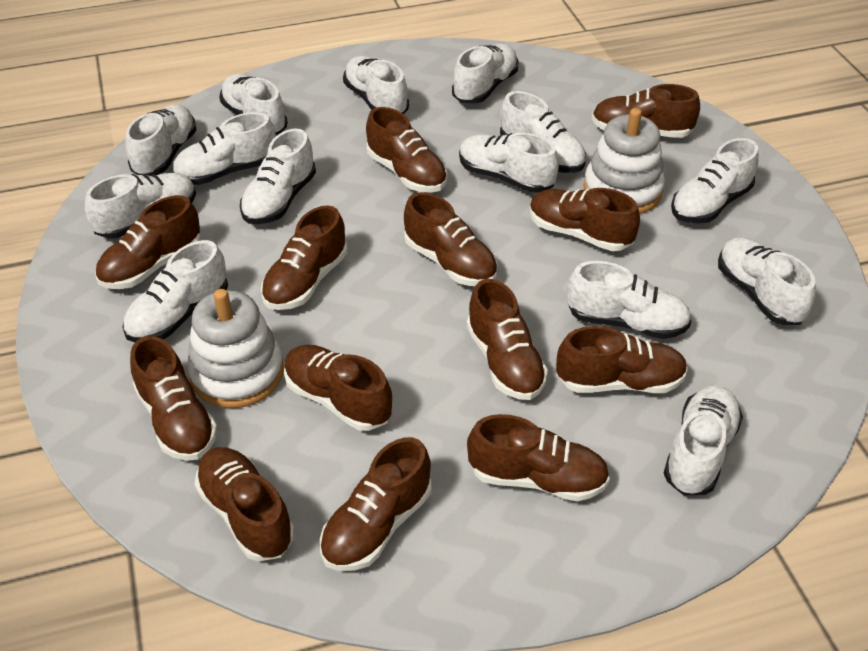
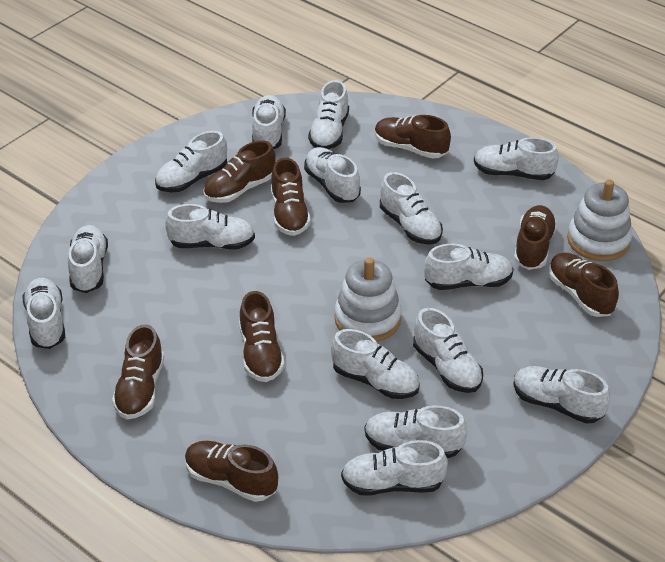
brown shoe: [95,195,201,289] [130,336,218,461] [195,447,294,561] [261,205,347,310] [284,345,392,431] [320,437,431,571] [366,107,448,193] [404,192,498,286] [467,279,548,400] [467,414,610,501] [529,188,640,251] [556,326,688,393] [592,84,700,138] = 13 -> [112,324,164,419] [185,441,278,502] [203,140,276,203] [239,291,285,382] [271,158,311,236] [375,115,451,159] [514,205,557,270] [548,252,619,317] = 8
white shoe: [85,173,196,239] [122,240,228,342] [125,104,196,176] [172,112,276,185] [219,74,288,135] [240,128,316,224] [343,56,409,114] [452,44,518,103] [459,133,559,193] [500,91,586,173] [567,261,691,339] [664,385,743,495] [671,138,759,223] [718,237,816,325] = 14 -> [22,278,65,349] [68,225,108,293] [155,131,227,192] [165,204,255,249] [252,95,286,149] [304,147,361,203] [308,80,349,149] [331,329,420,399] [341,440,448,496] [364,405,467,458] [380,172,443,245] [413,308,483,393] [424,244,514,290] [474,137,559,180] [513,366,610,424] = 15

